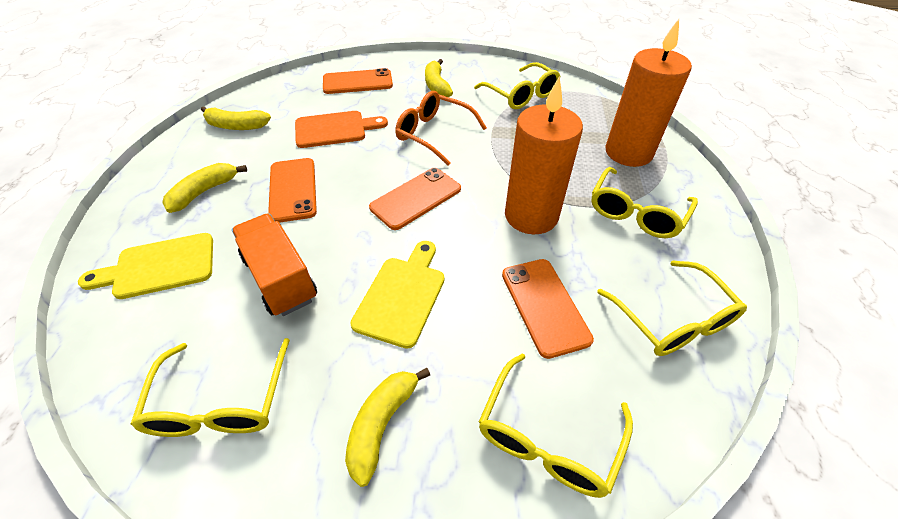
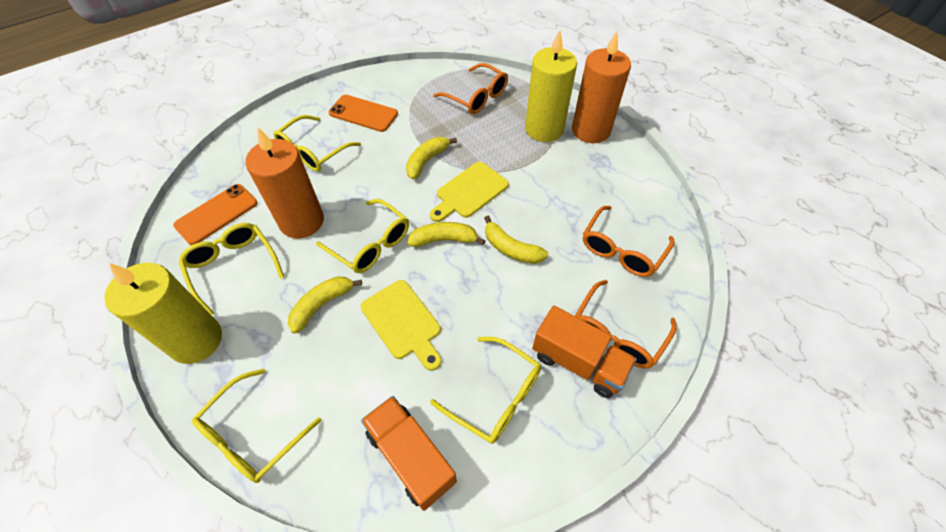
orange cutting board: [295,111,388,148] = 1 -> none = 0
orange glasses: [395,91,487,166] = 1 -> [433,63,508,114] [575,280,677,369] [583,206,674,277] = 3
orange phone: [268,158,317,223] [323,68,393,94] [369,168,461,230] [502,259,594,359] = 4 -> [173,184,258,245] [329,95,398,132] = 2
orange truck: [232,214,317,316] = 1 -> [361,396,457,511] [532,306,637,398] = 2
yellow candle: none = 0 -> [104,263,222,364] [525,30,577,142] = 2

